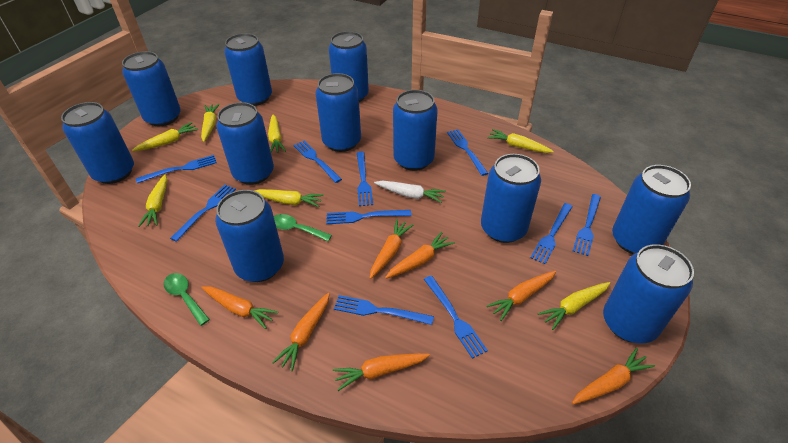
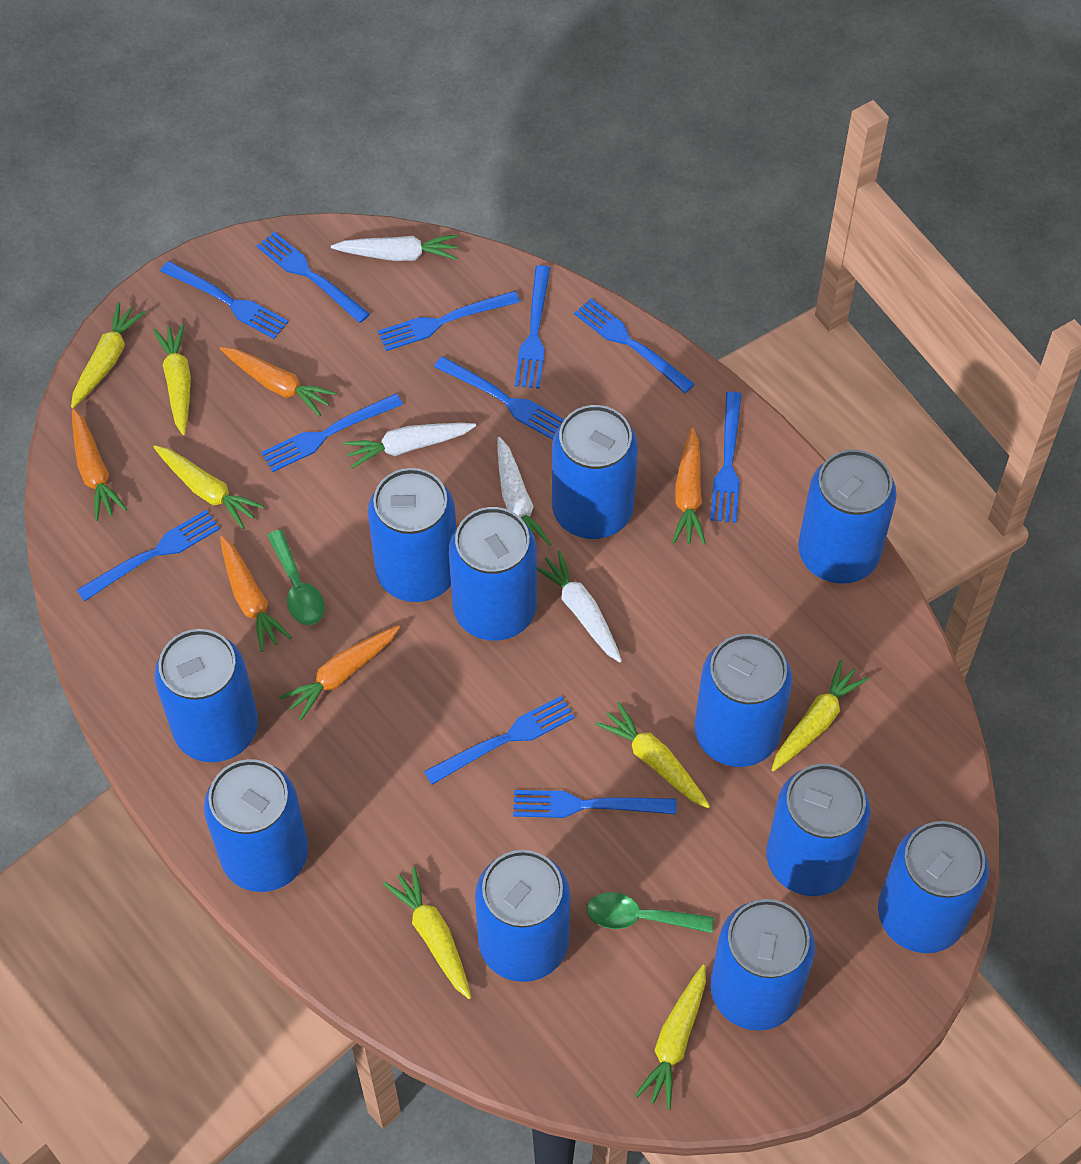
blue fork: [136,155,217,184] [170,185,236,242] [293,141,342,183] [327,210,411,224] [334,295,434,325] [357,152,373,206] [424,275,488,359] [447,129,489,176] [530,203,573,264] [573,194,601,256] = 10 -> [77,510,220,602] [160,261,289,339] [257,232,370,323] [261,393,403,472] [378,291,520,351] [424,696,575,785] [434,356,564,440] [513,790,676,818] [515,265,550,389] [574,298,695,393] [711,391,742,523] = 11
orange carrot: [201,286,278,329] [272,293,330,371] [333,353,430,391] [370,219,413,279] [385,232,455,279] [486,271,556,321] [572,348,655,404] = 7 -> [72,409,127,521] [220,347,337,416] [220,536,292,652] [280,625,400,720] [672,427,706,544] = 5
white carrot: [374,181,446,203] = 1 -> [331,235,458,261] [343,423,476,469] [497,437,551,546] [537,550,622,663] = 4

